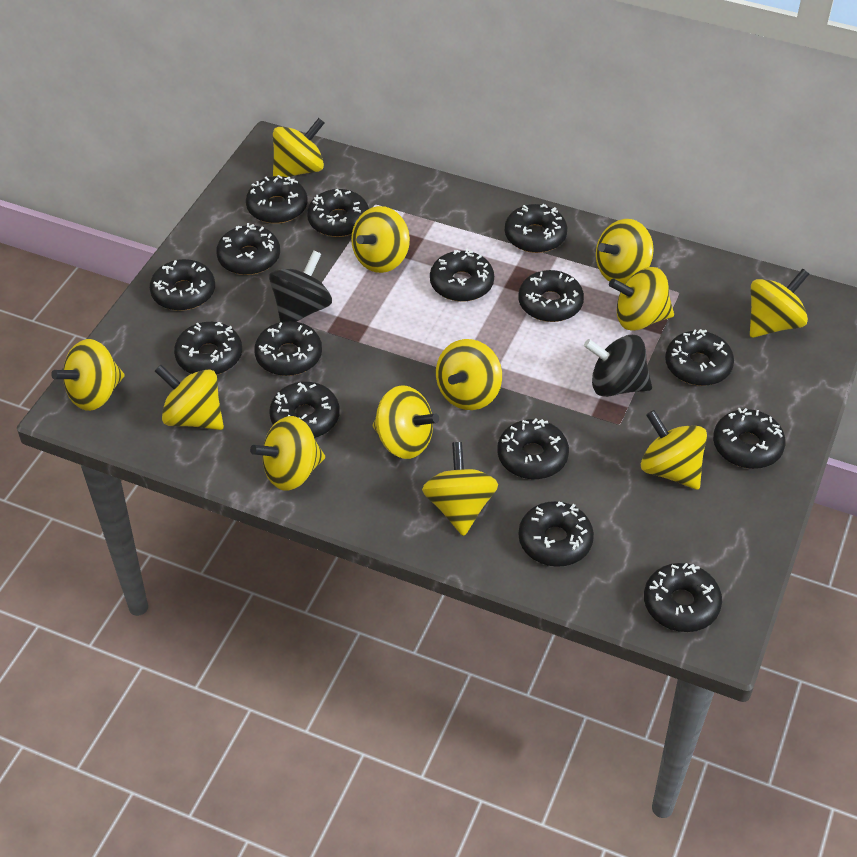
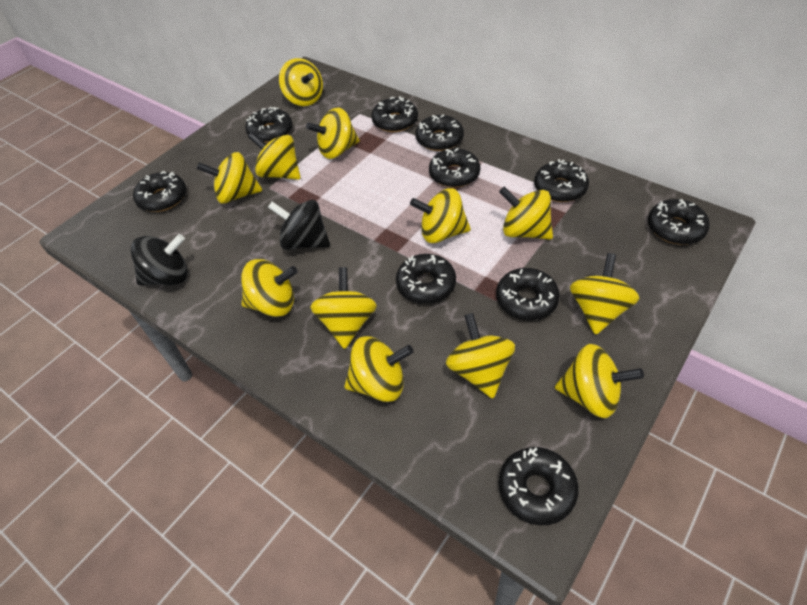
black donut: [150,259,215,311] [174,322,242,375] [216,223,280,275] [246,175,308,224] [254,321,322,376] [269,382,340,438] [307,189,369,237] [430,248,494,302] [497,418,569,479] [505,204,567,253] [518,270,584,322] [518,501,594,567] [644,563,722,632] [665,329,734,386] [713,408,786,469] = 15 -> [133,171,186,212] [245,107,293,143] [371,96,418,132] [396,254,456,304] [415,114,464,151] [429,148,480,188] [496,268,560,320] [499,447,579,525] [534,159,589,202] [648,199,710,245] = 10

